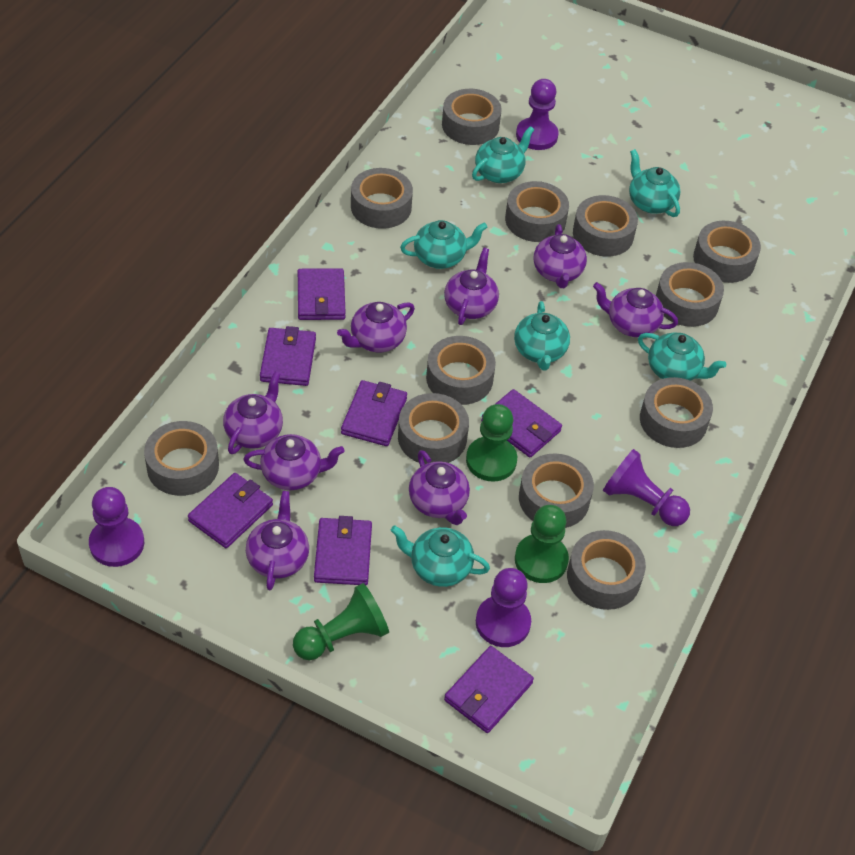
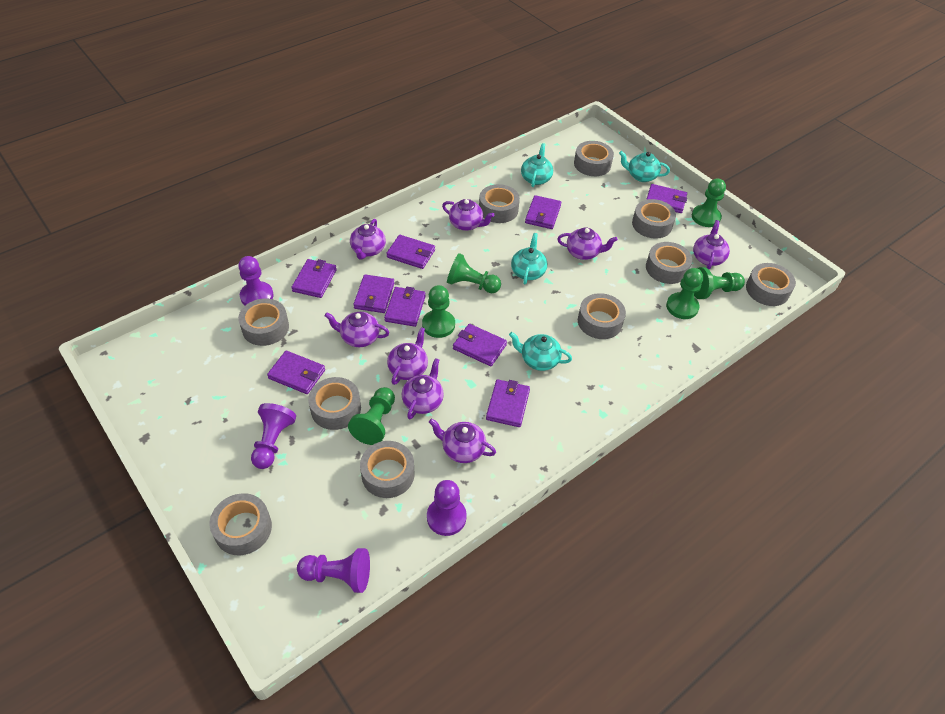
green pawn: [293,583,389,660] [466,404,517,482] [515,505,569,583] = 3 -> [348,387,395,445] [422,285,455,338] [447,253,501,293] [666,268,703,319] [692,178,726,227] [694,267,745,299] = 6
grey tape: [144,421,219,496] [351,168,413,229] [398,393,469,464] [426,336,496,405] [442,89,502,145] [505,181,569,242] [519,453,594,528] [567,530,646,610] [573,195,638,257] [640,377,713,448] [656,262,724,327] [693,221,761,283] = 12 -> [209,493,272,555] [238,298,289,346] [308,377,361,430] [360,441,415,498] [479,184,520,223] [574,141,614,176] [578,293,626,339] [632,199,676,239] [646,242,692,284] [746,263,796,306] = 10
purple wallet: [188,473,273,548] [260,326,316,386] [298,268,346,320] [314,516,372,585] [341,380,407,446] [444,646,534,733] [481,389,562,458] = 7 -> [267,351,325,394] [291,259,337,298] [353,275,394,313] [384,287,426,327] [386,235,435,269] [453,324,507,366] [486,379,530,427] [525,195,562,229] [646,184,687,213] = 9
turquoise teapot: [391,526,490,587] [400,220,487,269] [472,126,534,183] [514,301,570,370] [629,149,680,217] [638,333,726,381] = 6 -> [509,332,572,371] [511,233,547,285] [521,143,553,187] [619,151,670,182] = 4

